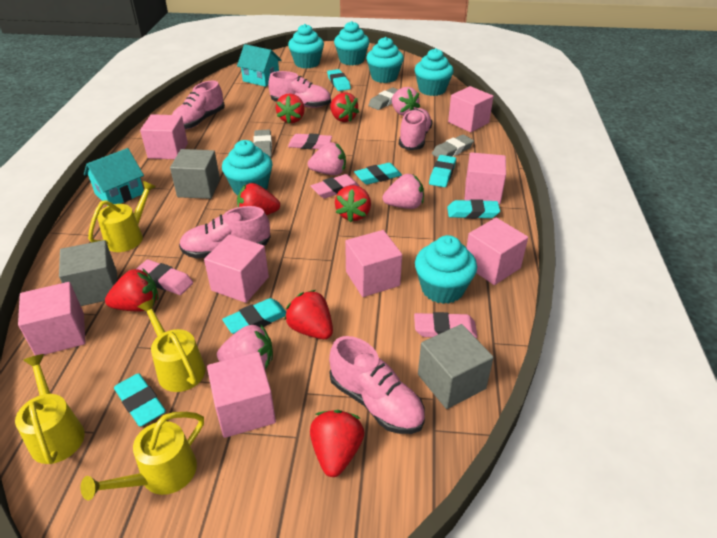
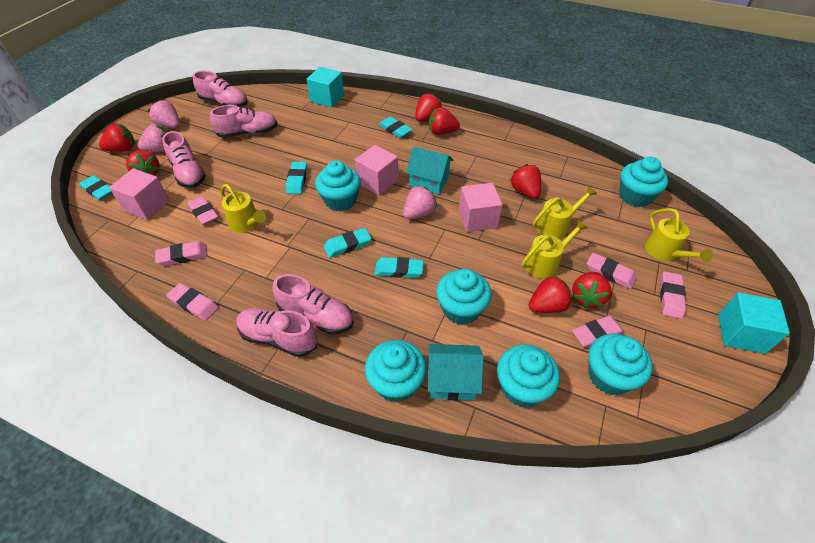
grey cube: [59,240,117,306] [170,149,220,199] [418,324,494,409] = 3 -> none = 0
grey eraser: [253,129,272,157] [368,88,398,110] [432,135,474,158] = 3 -> none = 0
pink cube: [18,282,86,356] [140,114,188,159] [204,235,269,303] [207,352,276,438] [345,230,402,297] [448,86,493,132] [464,152,506,204] [466,218,528,285] = 8 -> [109,168,169,220] [355,145,398,195] [459,183,503,232] = 3
pink eraser: [136,259,193,295] [288,133,332,149] [311,174,360,199] [414,312,478,338] = 4 -> [155,241,208,266] [166,283,219,321] [188,196,218,225] [572,315,625,348] [587,253,637,289] [660,271,686,319] = 6
pink strawberry: [217,325,273,369] [308,142,346,175] [382,174,424,209] [392,87,420,116] = 4 -> [138,124,168,152] [148,100,180,128] [403,185,437,219] = 3
turquoise cube: none = 0 -> [307,67,344,108] [718,292,790,354] = 2
turquoise eraser: [114,373,166,427] [222,298,286,334] [327,69,351,91] [354,163,402,185] [429,155,456,187] [447,199,500,219] = 6 -> [79,175,112,201] [286,162,307,194] [324,228,371,258] [375,257,424,278] [378,117,413,138] = 5

